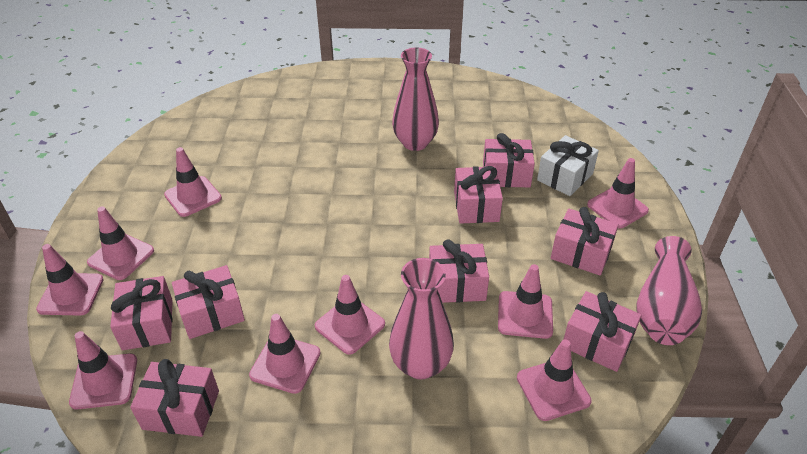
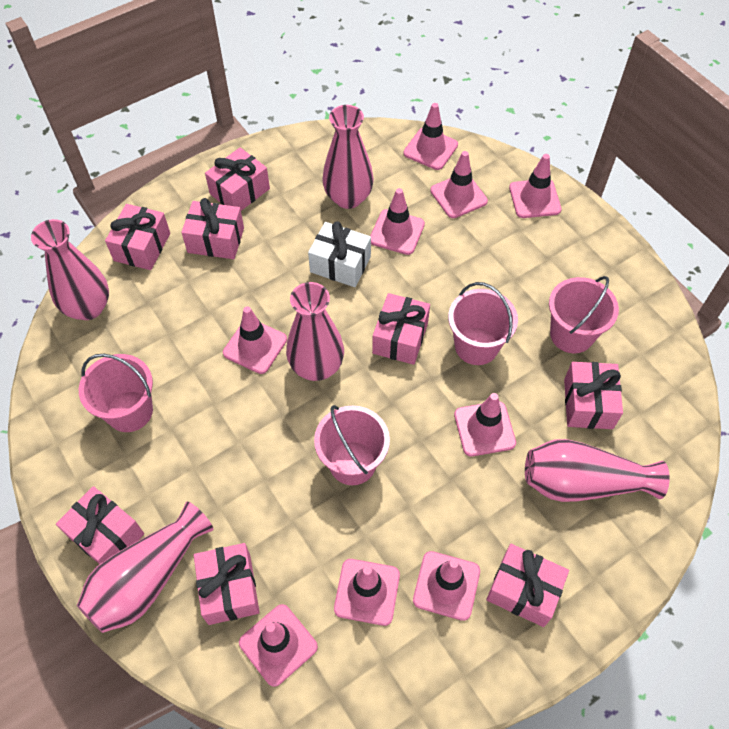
pink bucket: none = 0 -> [79,354,153,432] [314,405,390,485] [448,282,518,365] [549,276,619,353] = 4
pink vase: [389,258,454,380] [392,48,439,151] [636,236,702,345] = 3 -> [31,219,109,320] [77,502,213,633] [286,282,344,381] [322,105,374,209] [525,439,670,502] = 5

